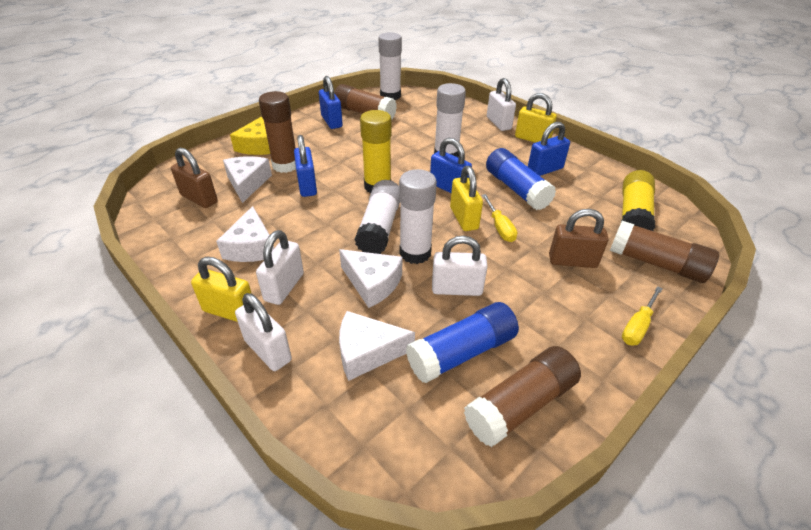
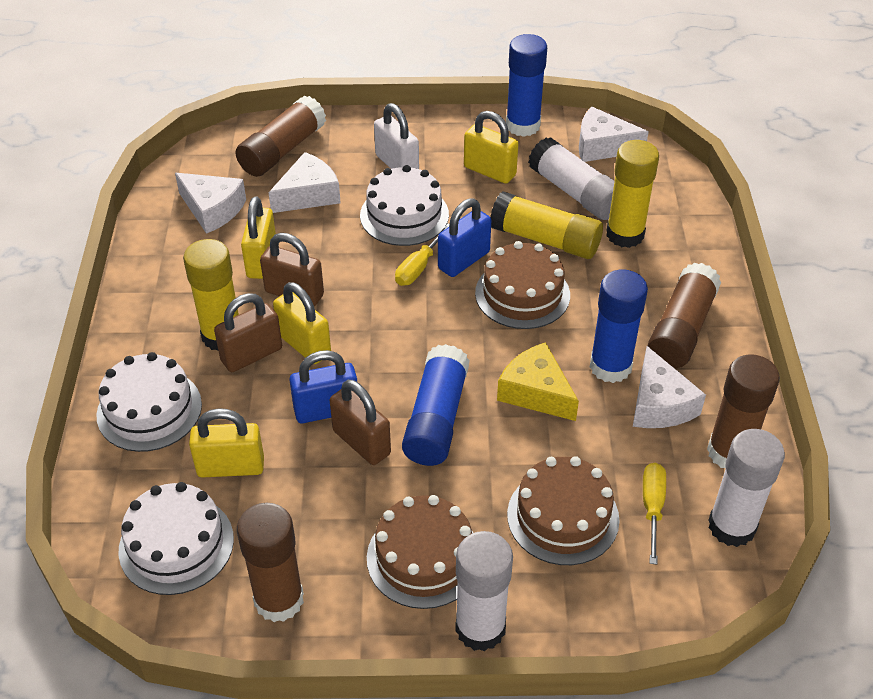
blue glue stick: [406,302,519,383] [486,148,556,210] = 2 -> [402,344,470,466] [506,34,547,137] [590,270,648,383] = 3
blue padlock: [294,135,317,197] [319,76,343,129] [430,138,472,193] [528,122,570,176] = 4 -> [290,350,357,423] [438,198,491,277] = 2
brown cake: none = 0 -> [367,495,473,609] [475,241,570,329] [507,456,619,565] = 3
brown padlock: [171,148,218,208] [549,209,609,268] = 2 -> [214,293,282,372] [260,233,324,306] [330,380,391,465] = 3
white cake: none = 0 -> [96,352,202,452] [118,482,234,595] [360,165,449,246] = 3
white glue stick: [354,180,400,254] [378,32,402,100] [399,169,437,264] [434,83,466,158] = 4 -> [455,531,513,651] [528,137,615,220] [709,429,785,547] = 3
white padlock: [235,293,292,371] [256,230,304,305] [432,236,488,296] [487,78,516,131] = 4 -> [374,103,419,169] = 1
yellow glue stick: [360,110,392,193] [621,170,655,231] = 2 -> [183,239,239,351] [490,191,603,259] [606,140,659,248] = 3
yellow padlock: [191,257,252,322] [450,166,483,231] [515,93,557,143] = 3 -> [189,408,264,478] [241,197,276,279] [273,282,331,364] [464,111,518,184] = 4

